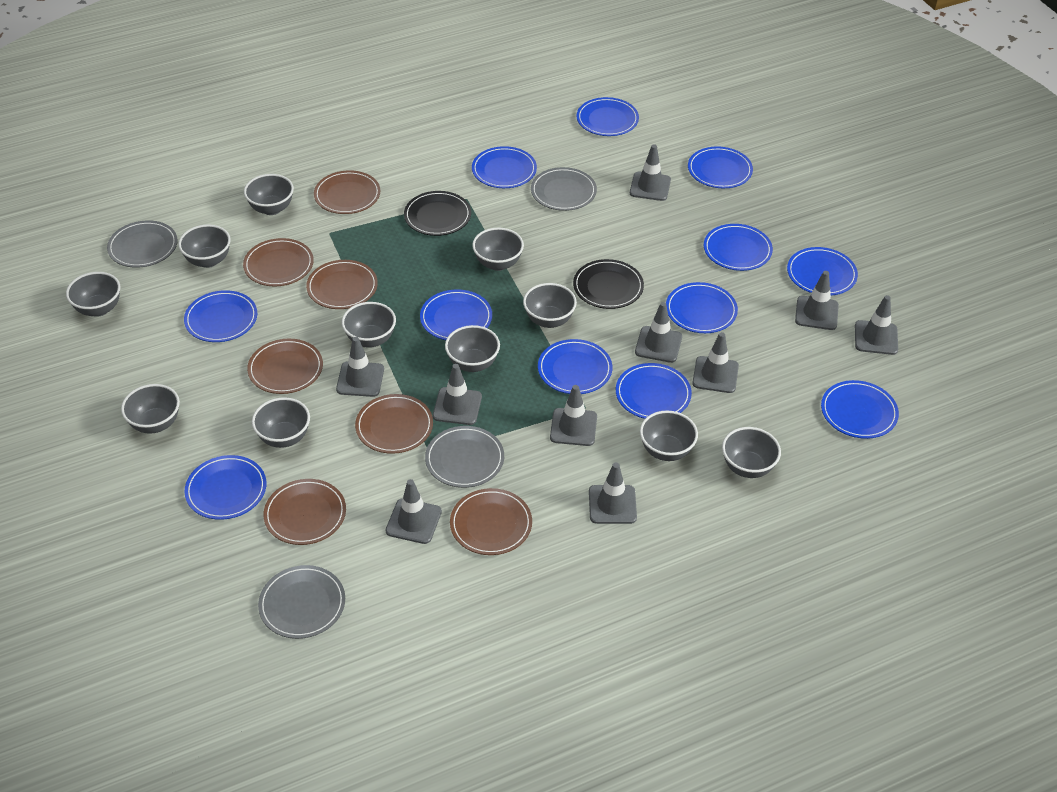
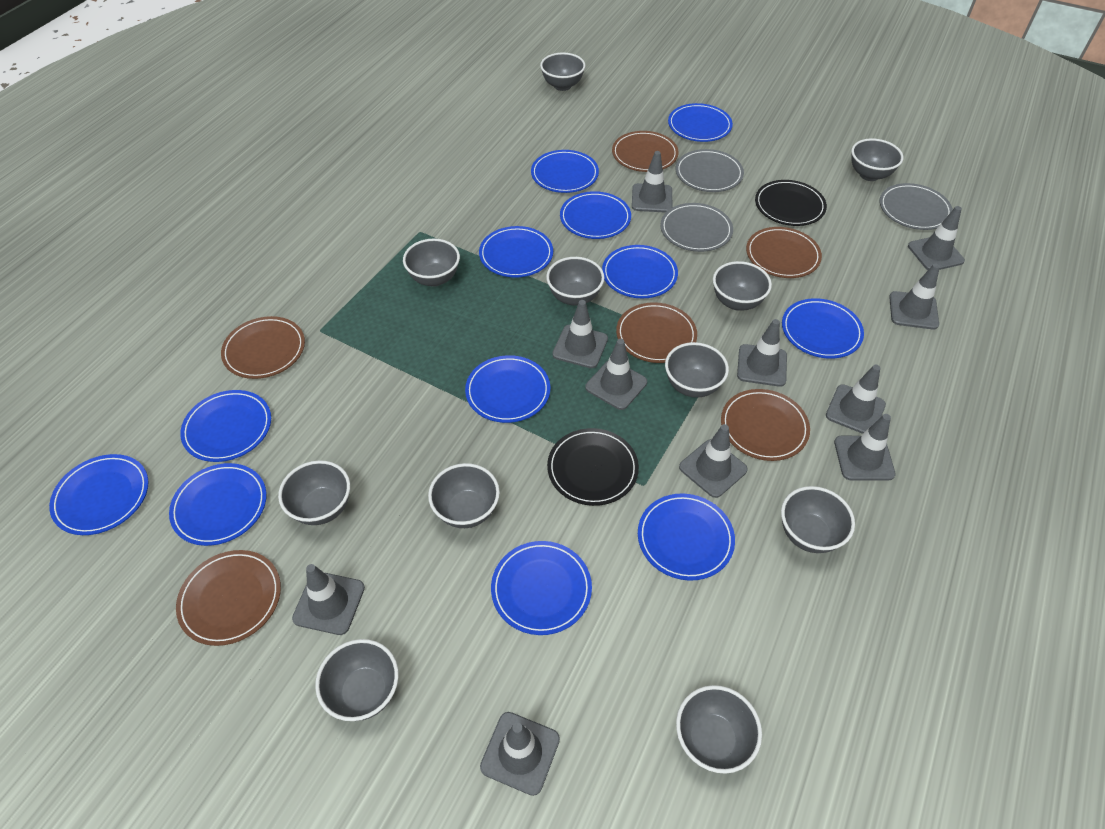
brown plate: [243,238,314,286] [247,339,323,394] [264,479,346,545] [306,260,378,309] [314,170,380,214] [355,394,433,454] [450,488,532,555] = 7 -> [176,550,281,646] [221,316,305,379] [612,131,678,172] [616,302,697,363] [721,389,810,461] [746,227,822,278] = 6
grey plate: [107,220,178,268] [258,565,345,639] [425,426,504,488] [531,167,597,211] = 4 -> [660,203,733,252] [676,149,744,192] [880,183,953,230] = 3
grey traffic cone: [336,337,384,397] [386,479,442,544] [433,364,482,425] [550,385,597,446] [589,463,637,524] [630,144,671,201] [635,302,682,363] [692,332,739,393] [795,271,839,330] [855,295,898,355] = 10 -> [292,564,365,635] [480,712,560,796] [552,300,608,368] [585,339,647,410] [632,151,672,213] [679,424,748,498] [737,319,787,387] [826,365,886,434] [834,414,896,481] [889,263,940,329] [908,206,965,270] = 11

